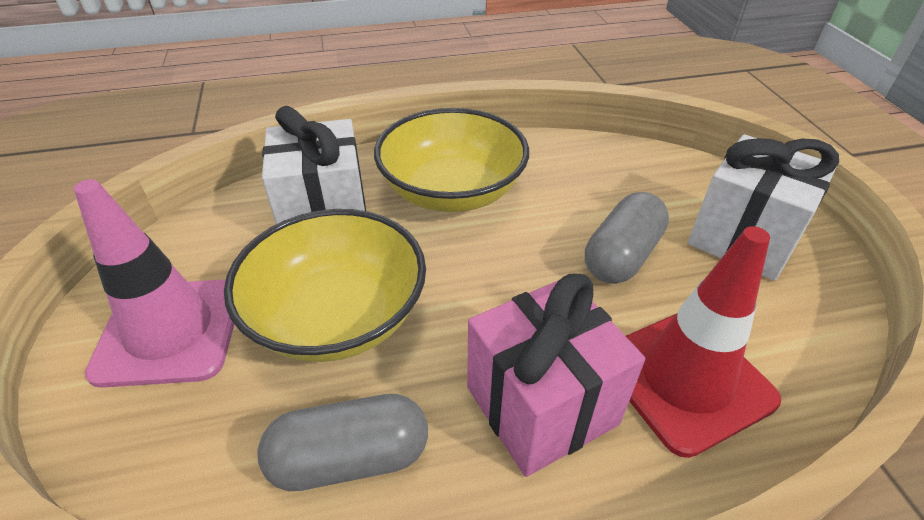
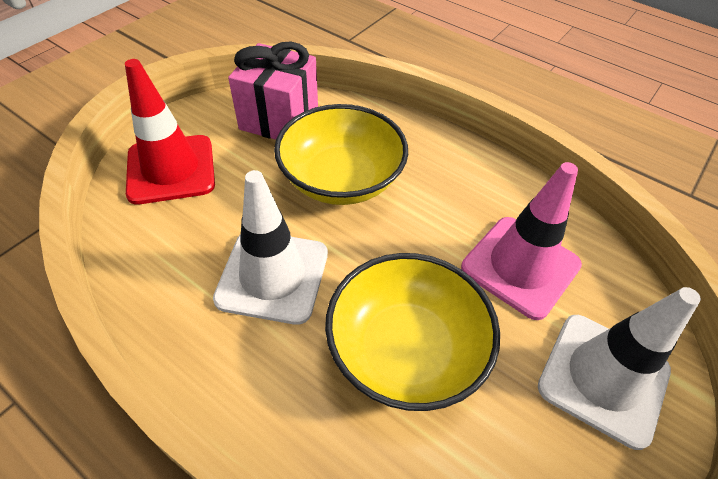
grey capsule: [257,394,428,491] [585,192,669,284] = 2 -> none = 0
white gift: [262,106,366,224] [688,134,839,281] = 2 -> none = 0
white traffic cone: none = 0 -> [213,170,328,325] [538,287,701,450] = 2

